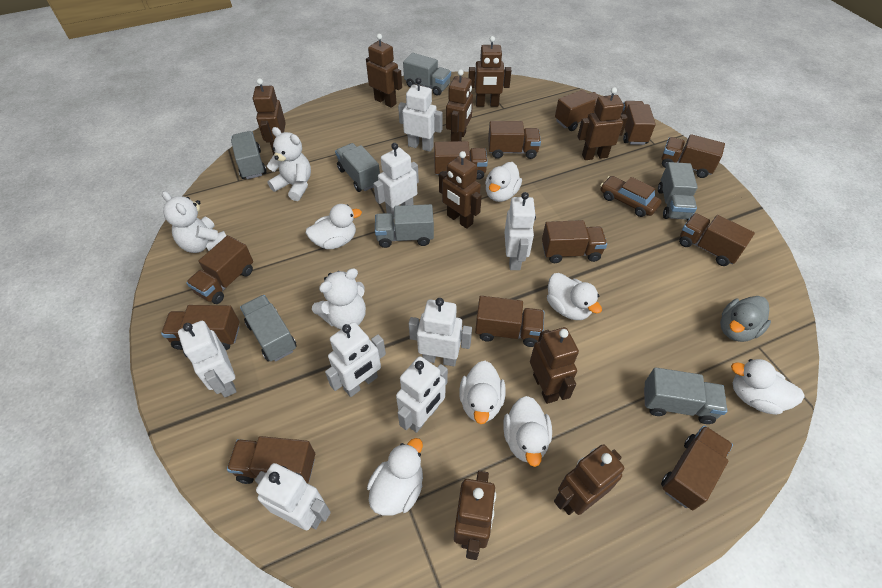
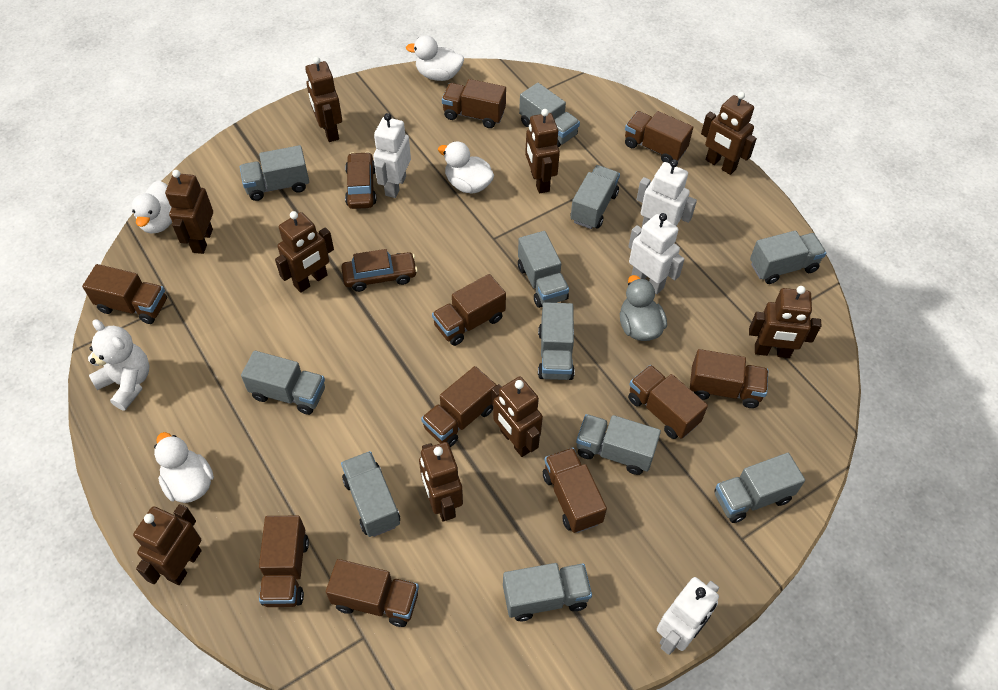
brown car: [600,176,662,217] = 1 -> [341,249,418,292] [345,152,377,209] = 2
brown truck: [161,305,239,350] [186,235,253,304] [227,436,315,484] [434,141,488,180] [475,296,544,347] [488,121,541,159] [542,220,607,263] [555,90,600,131] [622,101,656,145] [661,426,733,510] [662,134,725,178] [679,213,755,266] = 12 -> [82,264,167,324] [259,516,309,607] [326,559,419,627] [421,366,497,447] [432,274,506,346] [442,79,506,128] [543,448,607,533] [625,111,693,163] [628,365,708,439] [690,349,768,408] = 10
grey truck: [231,131,267,179] [240,295,297,362] [335,143,380,192] [375,204,434,248] [403,53,451,96] [644,367,727,424] [658,162,698,220] = 7 -> [240,145,309,201] [241,351,325,415] [341,451,400,537] [503,563,592,621] [518,231,569,308] [519,83,580,148] [538,302,575,380] [570,165,620,229] [576,414,661,475] [714,453,805,523] [750,230,826,284] = 11
white duck: [306,204,362,249] [367,438,423,516] [459,361,506,424] [485,162,522,202] [503,396,552,467] [547,273,602,320] [731,359,805,415] = 7 -> [131,181,172,234] [154,432,214,503] [406,35,464,81] [438,141,494,194] = 4
white robot: [178,321,237,397] [255,463,331,530] [325,322,386,397] [373,143,419,218] [396,356,448,433] [398,78,443,152] [409,298,472,366] [504,192,536,270] = 8 -> [373,113,411,198] [628,213,685,294] [636,159,697,226] [657,577,719,655] = 4
white teddy bear: [162,191,226,253] [267,127,311,201] [312,268,366,330] = 3 -> [88,319,150,410] = 1

